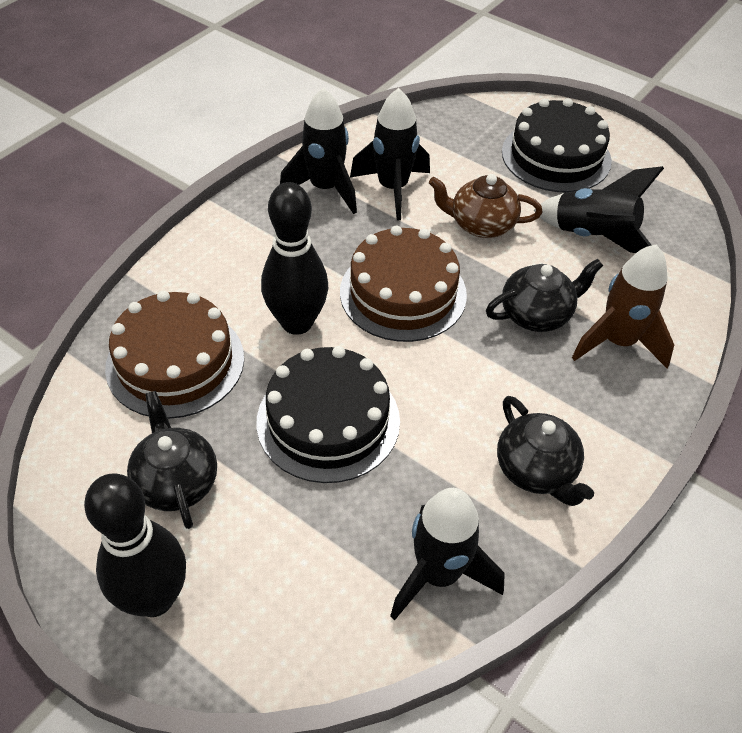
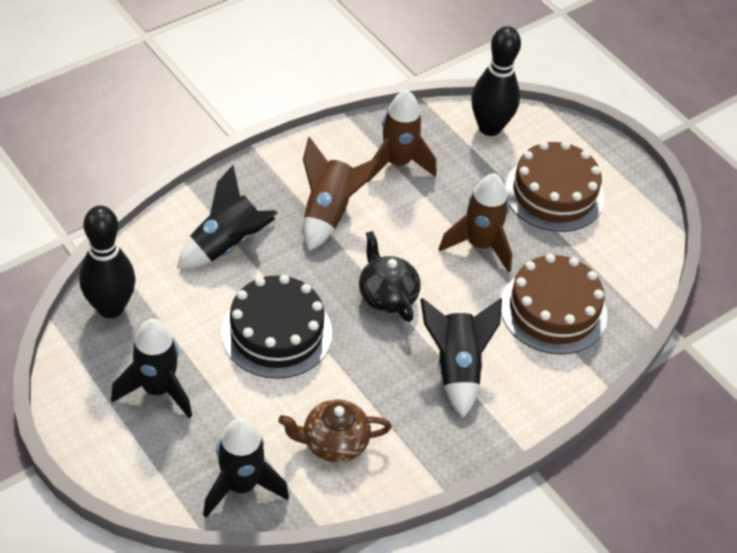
black cake: [257,346,400,483] [502,98,612,192] = 2 -> [221,275,332,379] = 1
black teapot: [127,391,217,529] [486,259,603,332] [497,396,594,506] = 3 -> [359,231,421,322] = 1
brown rocket: [572,244,674,369] = 1 -> [303,137,379,251] [368,90,437,182] [439,173,512,272] = 3

